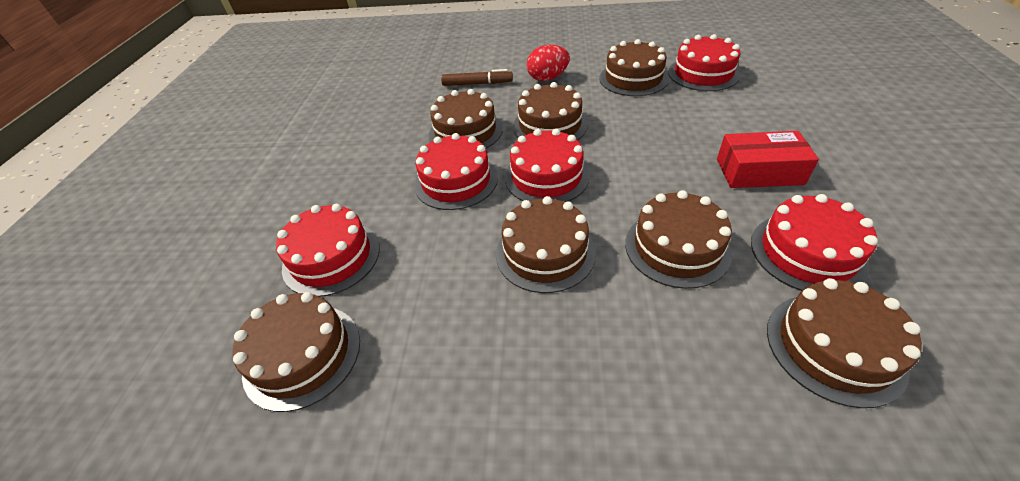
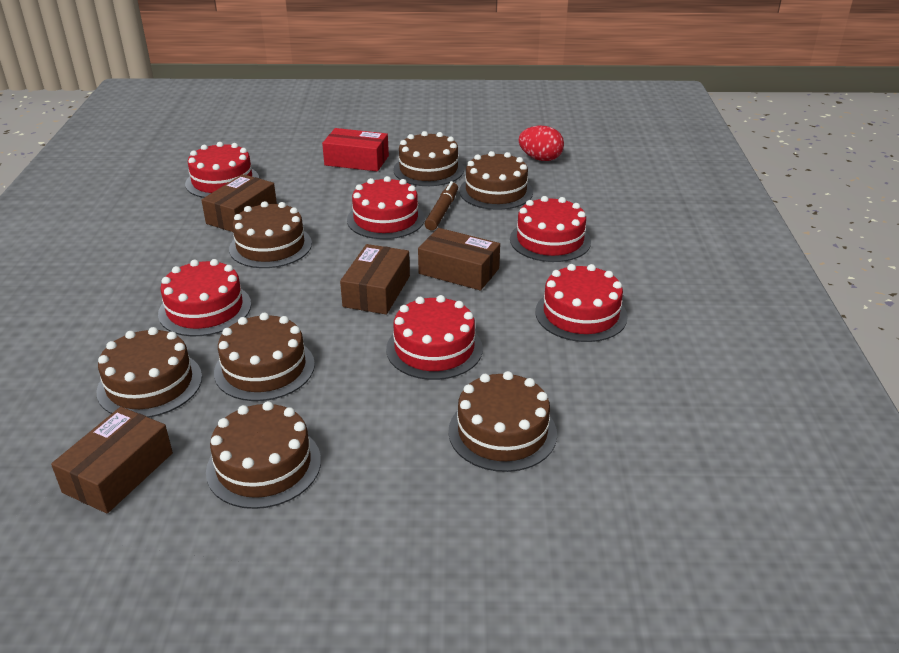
brown box: none = 0 -> [51,407,173,514] [202,174,277,232] [340,244,410,314] [418,228,500,291] = 4
red cake: [276,204,380,297] [414,133,498,210] [505,129,590,202] [668,34,741,91] [751,194,878,291] = 5 -> [158,259,251,336] [185,142,259,198] [347,176,425,239] [386,295,483,380] [510,196,591,262] [535,264,628,342] = 6

